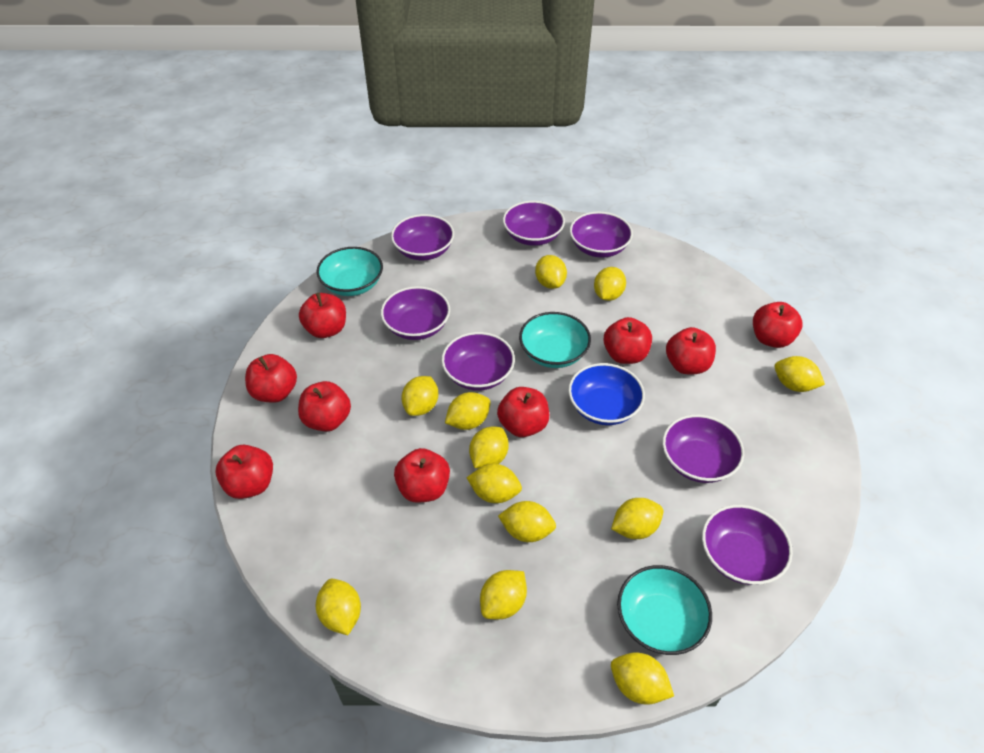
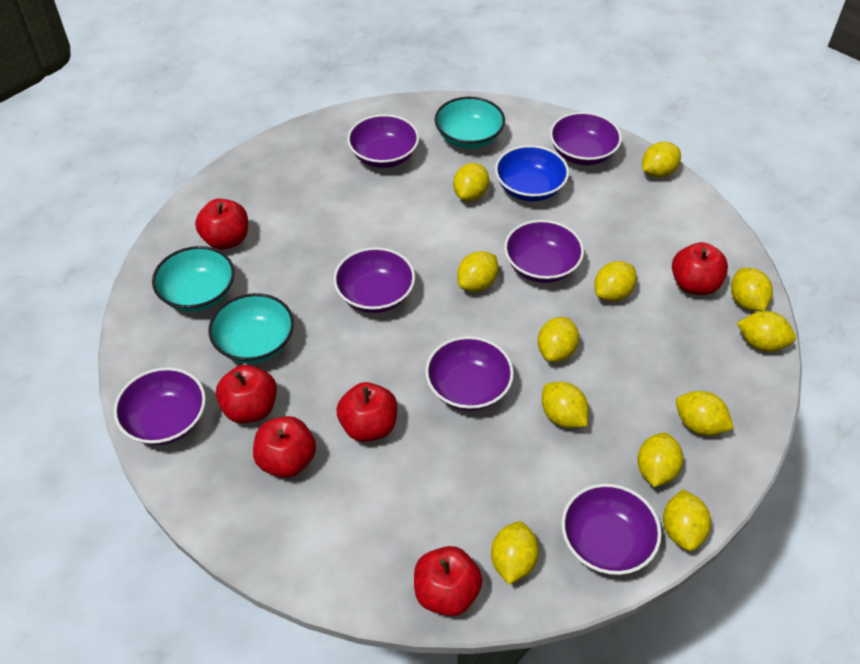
red apple: [216,445,273,499] [245,354,297,403] [298,381,351,432] [299,293,346,338] [394,448,450,503] [497,387,549,437] [603,317,652,364] [666,327,716,374] [753,302,802,348] = 9 -> [195,199,248,250] [216,365,277,423] [253,416,316,478] [337,382,397,442] [414,546,483,616] [672,242,728,295] = 6

